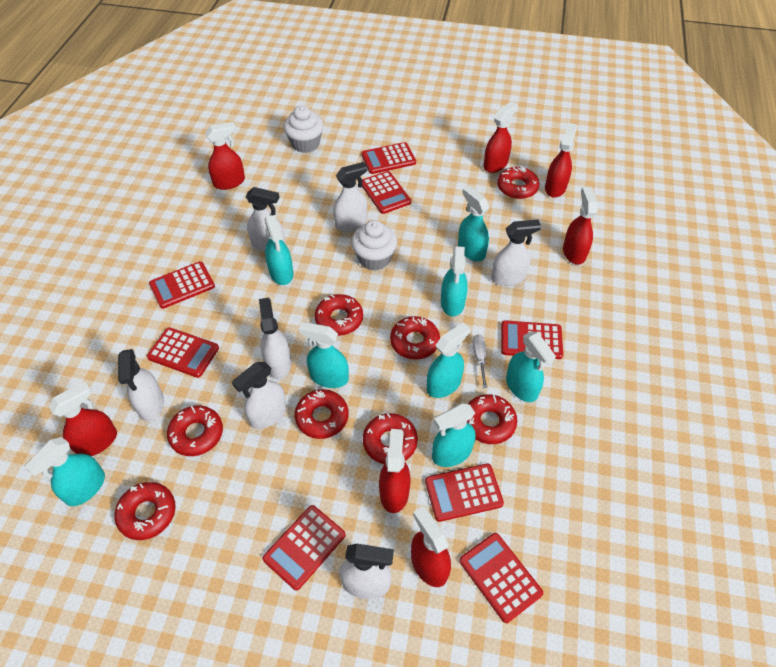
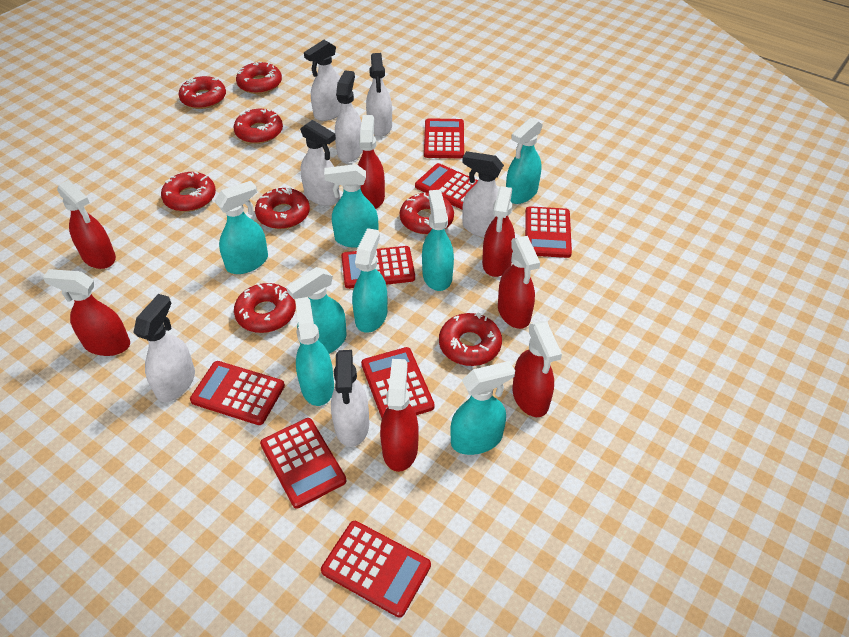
white cupcake: [283,105,324,153] [351,220,397,271] = 2 -> none = 0
white screwdriver: [473,334,487,388] = 1 -> none = 0

